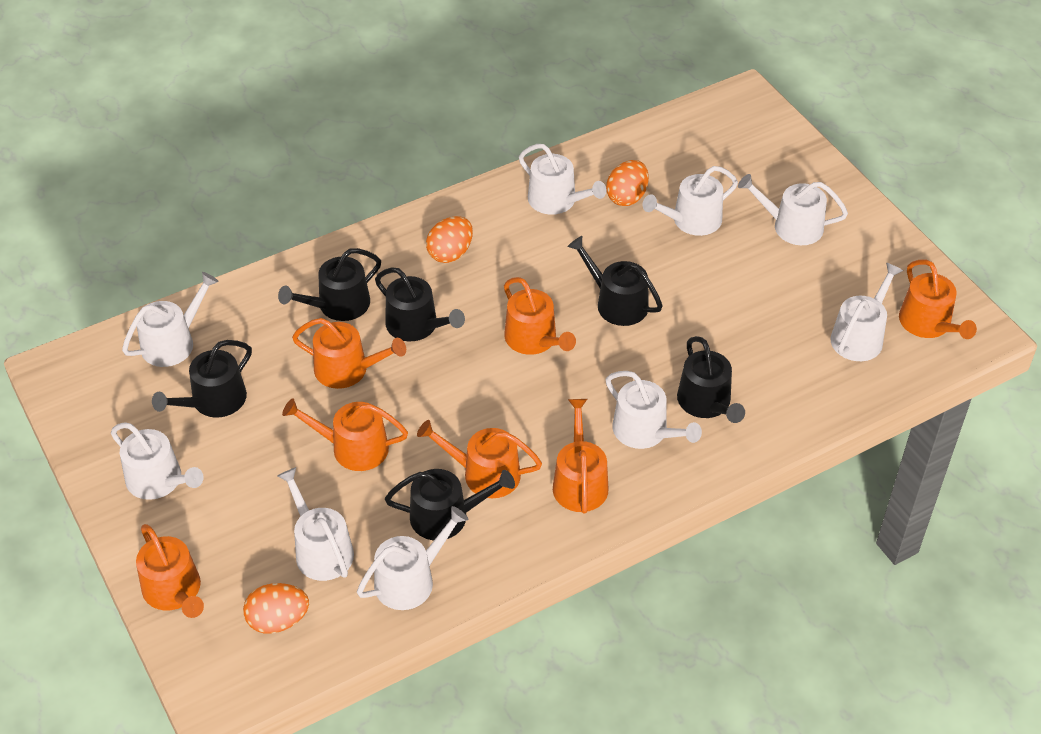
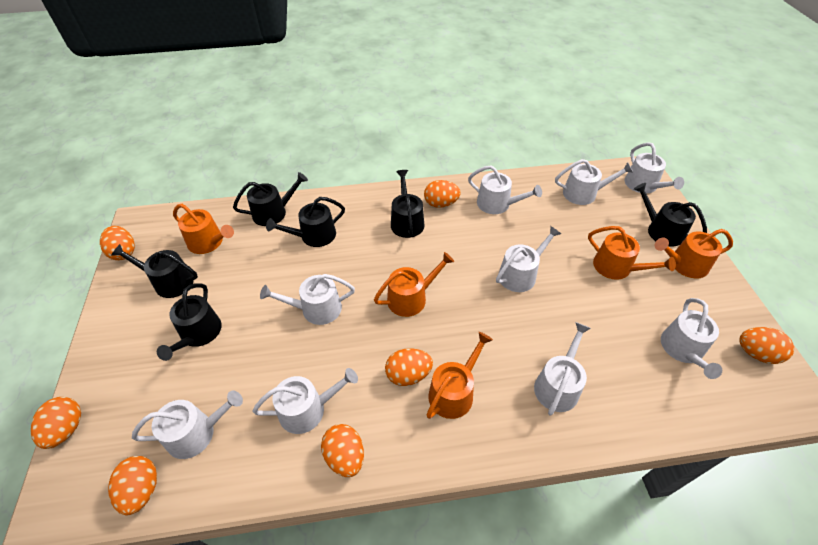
orange egg: [243,583,309,634] [426,216,473,263] [606,160,649,206] = 3 -> [31,397,81,449] [100,226,135,260] [108,456,157,515] [321,424,364,477] [385,348,433,386] [424,180,461,208] [740,327,794,364] = 7
orange watering can: [136,524,204,618] [282,398,408,471] [292,318,406,389] [417,420,542,498] [504,277,576,355] [553,399,608,514] [899,260,977,339] = 7 -> [173,204,234,254] [374,252,454,317] [427,332,493,419] [588,226,676,280] [655,229,733,278] = 5

